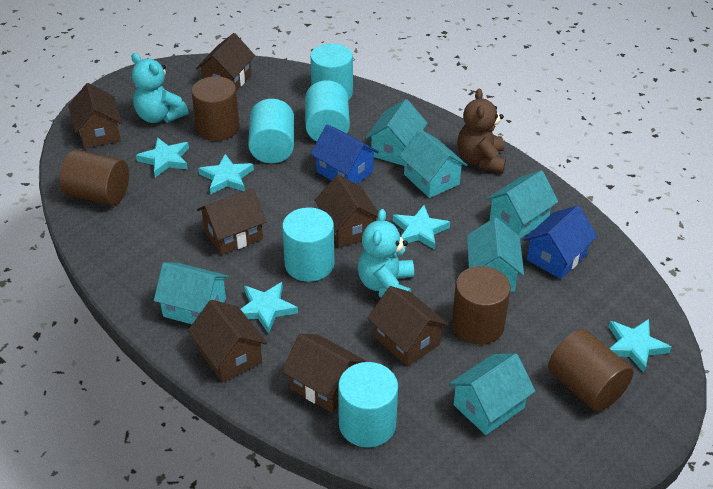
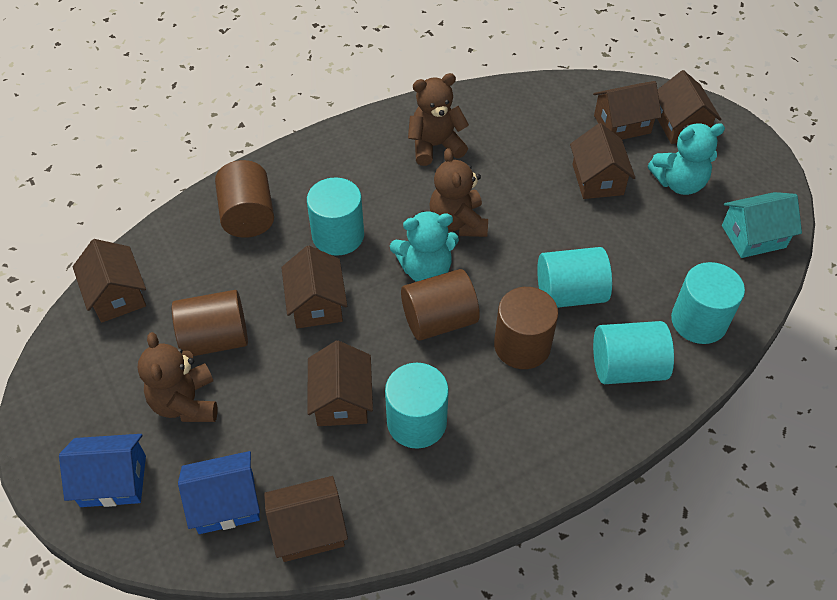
brown teddy bear: [457,89,506,173] = 1 -> [137,332,217,422] [408,73,469,166] [429,148,488,237] = 3
turquoise house: [154,262,229,324] [366,99,427,166] [399,129,467,198] [449,353,535,435] [467,218,524,292] [486,170,558,239] = 6 -> [722,192,802,258] = 1
turquoise star: [136,137,189,177] [198,154,254,195] [241,282,298,334] [393,205,450,250] [609,319,672,373] = 5 -> none = 0

